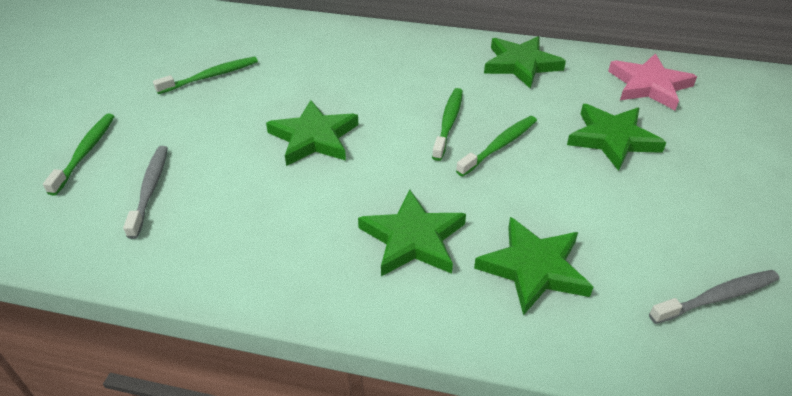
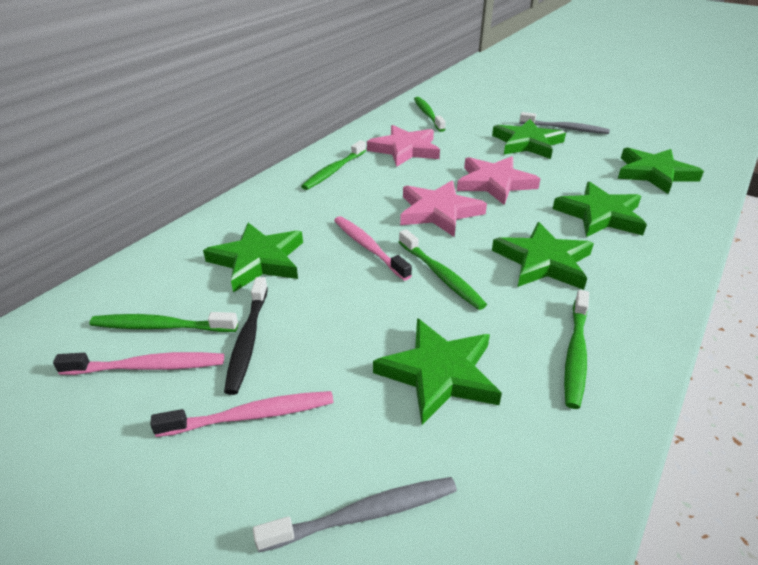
black toothbrush: none = 0 -> [224,277,268,395] = 1
green star: [266,100,358,166] [358,189,466,276] [474,217,593,316] [484,36,566,89] [567,104,667,171] = 5 -> [203,223,303,293] [373,318,502,425] [492,119,566,159] [492,222,594,290] [552,182,647,237] [618,148,704,194] = 6
green toothbrush: [43,114,115,196] [153,57,258,94] [432,88,463,161] [456,116,537,176] = 4 -> [89,312,238,332] [301,140,366,190] [399,229,487,310] [414,97,446,132] [564,290,589,409] = 5
pink star: [608,54,697,110] = 1 -> [367,125,440,167] [400,181,487,237] [457,156,540,205] = 3
pink toothbrush: none = 0 -> [53,352,224,375] [150,391,334,437] [334,216,412,280] = 3

